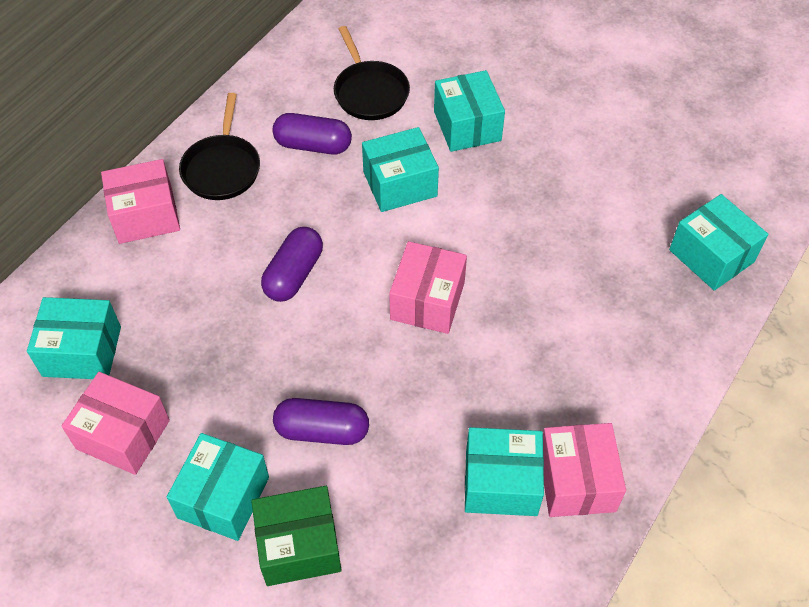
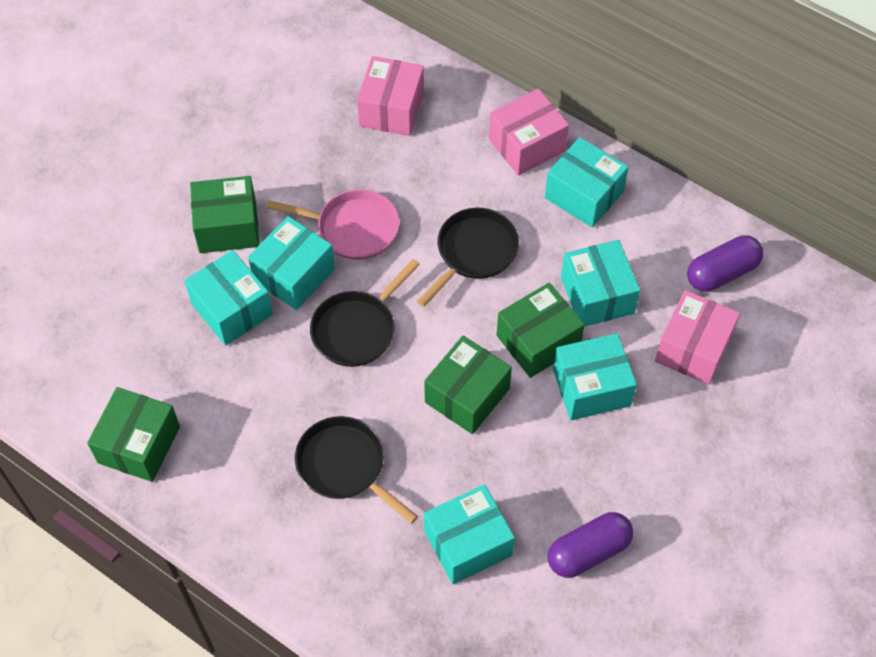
black pan: [179,93,260,200] [334,26,410,120] = 2 -> [295,416,418,524] [310,259,420,367] [417,208,519,307] = 3
green box: [251,486,342,586] = 1 -> [87,387,180,482] [190,176,259,253] [424,335,512,434] [497,283,585,378] = 4
pink box: [62,372,170,475] [101,159,180,244] [389,241,467,334] [543,423,626,517] = 4 -> [357,56,424,136] [489,88,569,175] [655,290,740,385] = 3
pink pan: none = 0 -> [266,189,399,260] = 1
purple capsule: [261,227,323,302] [272,113,352,154] [273,398,369,445] = 3 -> [548,512,633,578] [687,235,763,292] = 2

